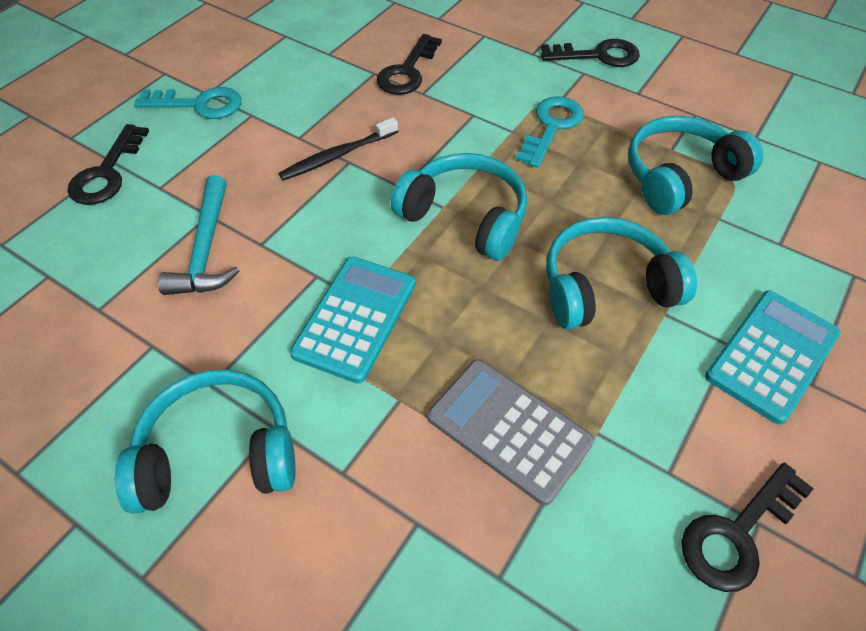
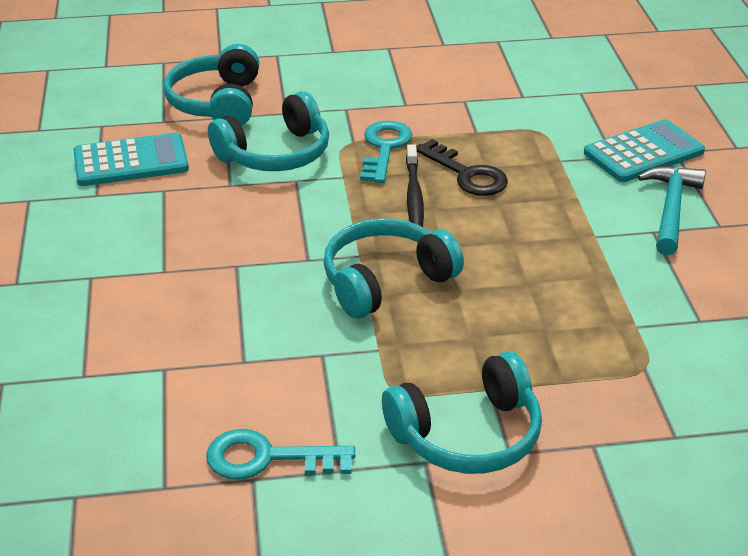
black key: [68,124,149,205] [377,34,442,95] [541,39,640,67] [682,463,814,592] = 4 -> [416,139,508,196] = 1
grey calculator: [427,359,594,506] = 1 -> none = 0

